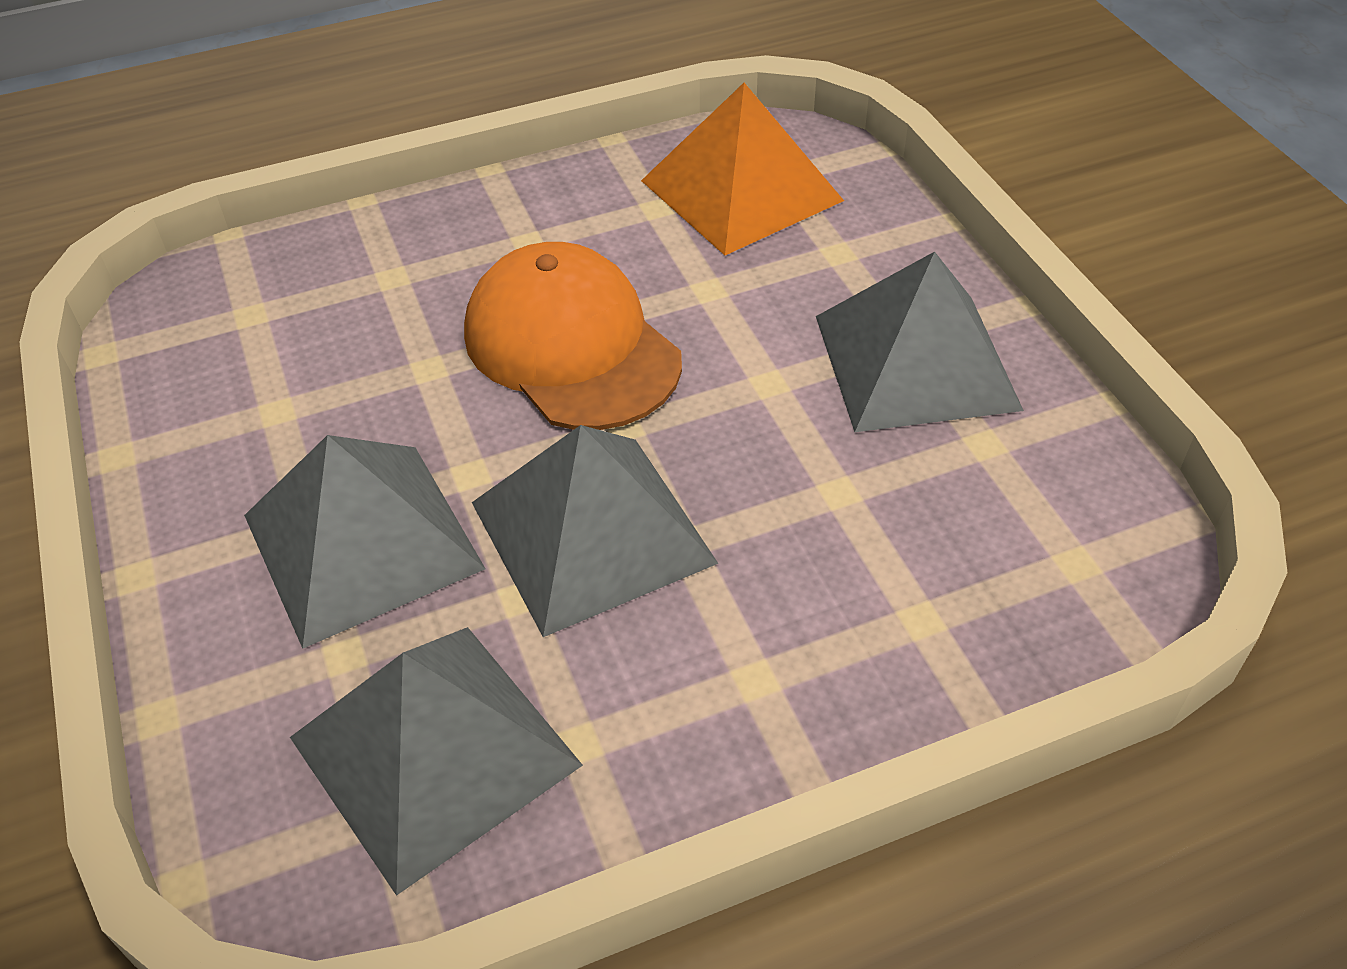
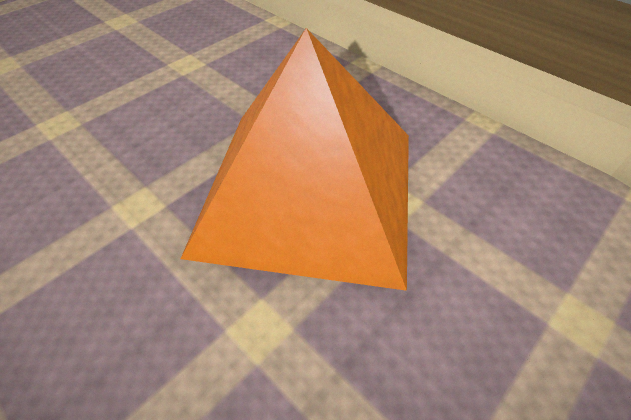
grey pyramid: [244,435,485,649] [290,627,583,896] [472,425,719,637] [816,252,1024,432] = 4 -> none = 0
orange cap: [464,242,682,430] = 1 -> none = 0

